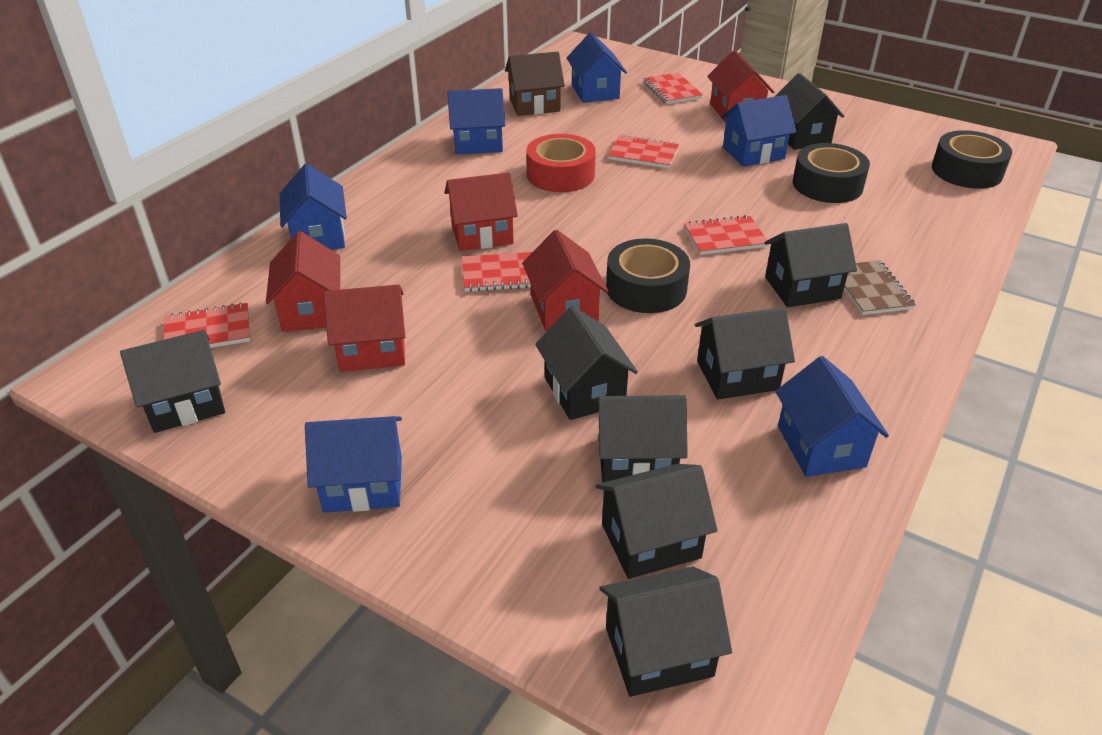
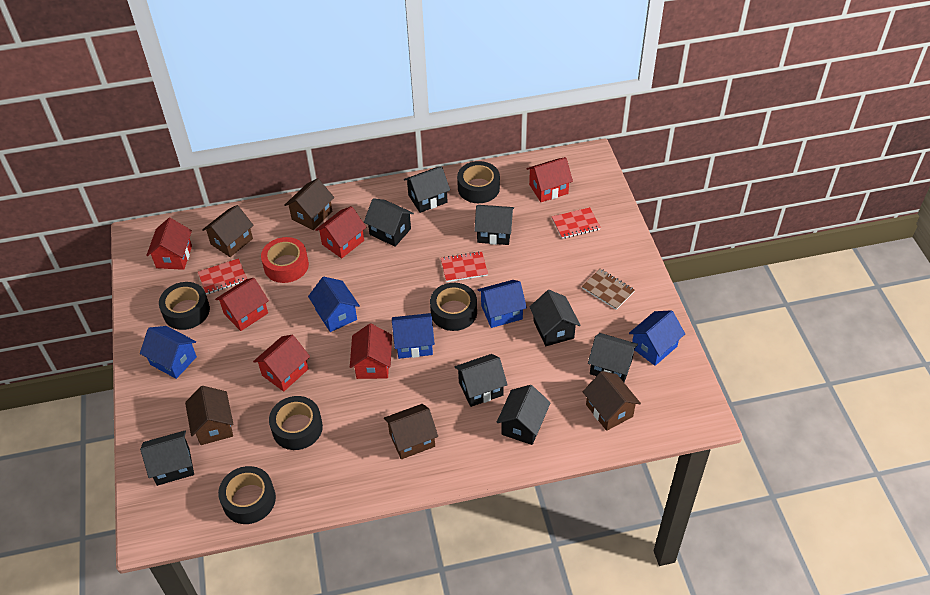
black tape: [606,238,690,313] [793,143,870,203] [932,130,1012,189] = 3 -> [159,282,210,330] [218,466,276,524] [269,396,323,450] [430,283,477,331] [457,161,500,203] = 5
blue house: [280,164,347,250] [305,416,402,513] [447,88,505,155] [567,33,627,103] [721,95,797,167] [775,356,889,477] = 6 -> [140,326,197,379] [308,277,360,332] [392,313,435,359] [478,280,527,328] [629,310,685,366] = 5
brown house: [505,52,565,116] = 1 -> [185,386,233,445] [202,205,254,257] [285,178,334,230] [384,404,438,459] [583,371,641,431] = 5
red house: [266,231,340,332] [323,285,405,372] [445,172,518,251] [522,230,608,331] [707,50,774,123] = 5 -> [146,218,192,270] [215,278,269,331] [253,335,310,392] [315,206,367,258] [350,324,392,379] [526,157,573,202] = 6
red notebook: [164,302,250,348] [462,252,532,292] [608,135,679,168] [643,73,703,104] [684,215,768,255] = 5 -> [198,258,247,295] [441,251,488,282] [552,207,601,239] = 3

